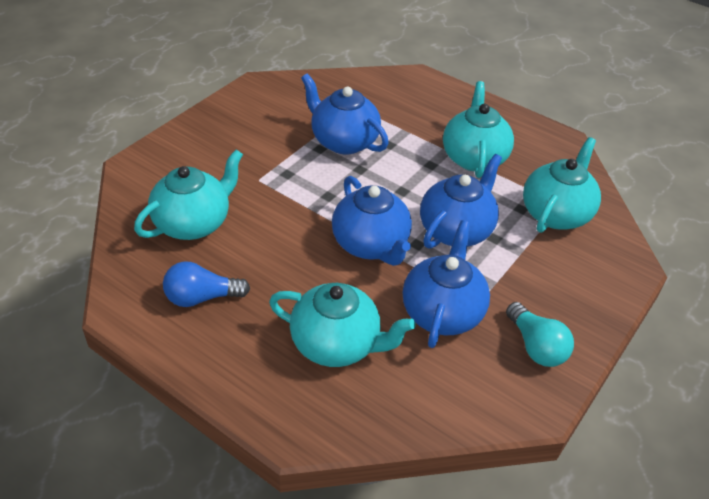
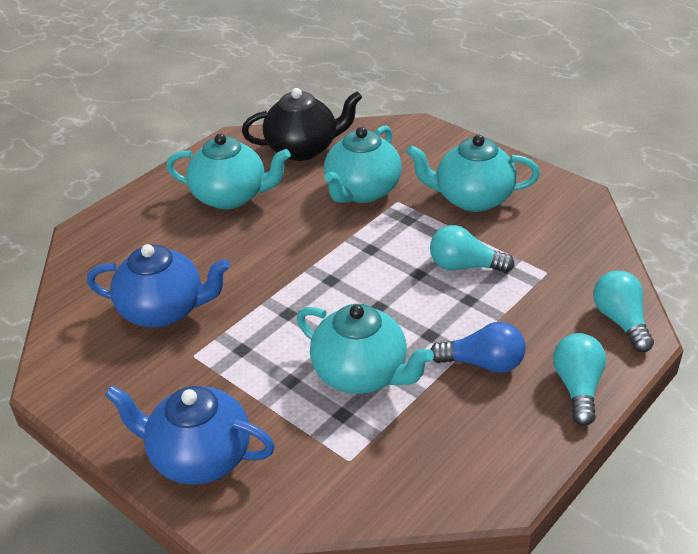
black teapot: none = 0 -> [242,88,362,161] = 1
blue teapot: [301,73,389,154] [332,176,412,266] [403,220,490,348] [420,154,502,249] = 4 -> [87,244,230,327] [105,386,275,485] = 2
turquoise light bulb: [506,302,574,367] = 1 -> [430,225,515,273] [553,333,606,426] [593,271,654,353] = 3

